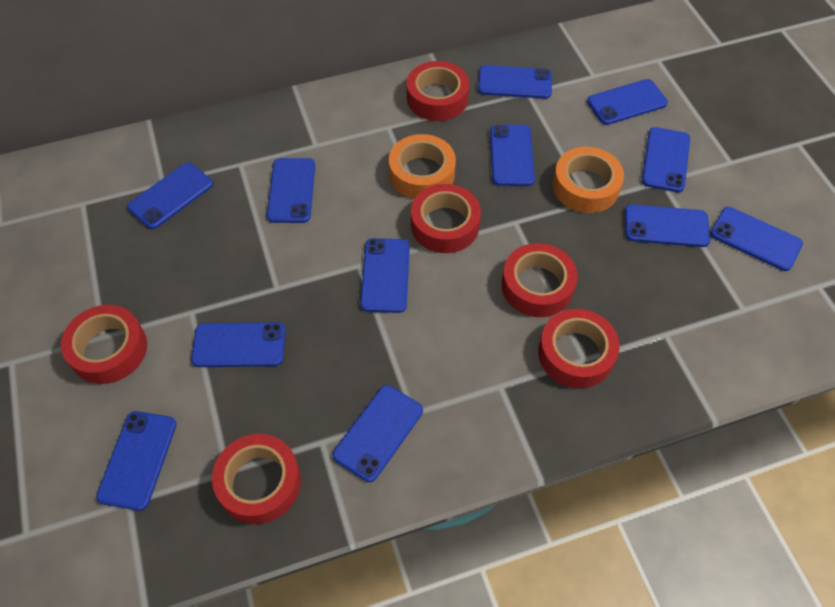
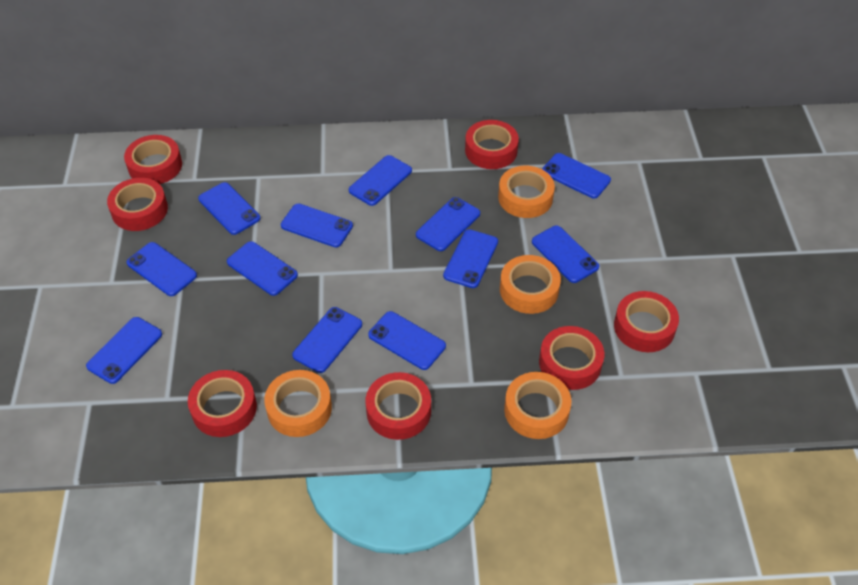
orange tape: [389,134,456,199] [553,147,624,213] = 2 -> [264,370,332,437] [498,166,555,218] [500,255,561,314] [504,372,571,439] = 4
red tape: [61,305,147,384] [212,434,301,524] [407,61,469,121] [411,184,481,253] [502,243,578,317] [538,309,620,388] = 6 -> [107,178,168,231] [124,135,182,184] [188,370,257,437] [366,372,431,440] [465,120,519,169] [539,326,604,390] [614,291,679,352] = 7

